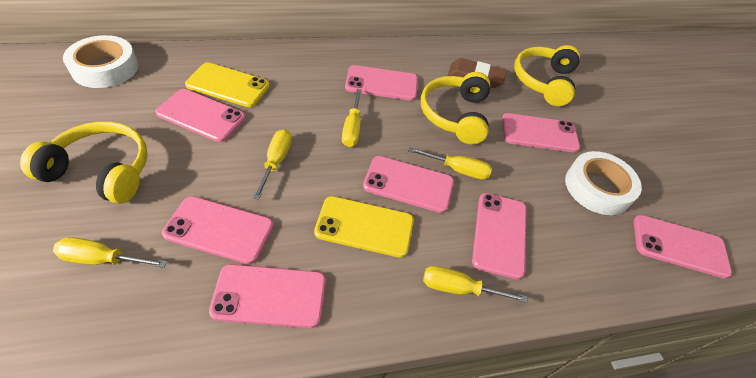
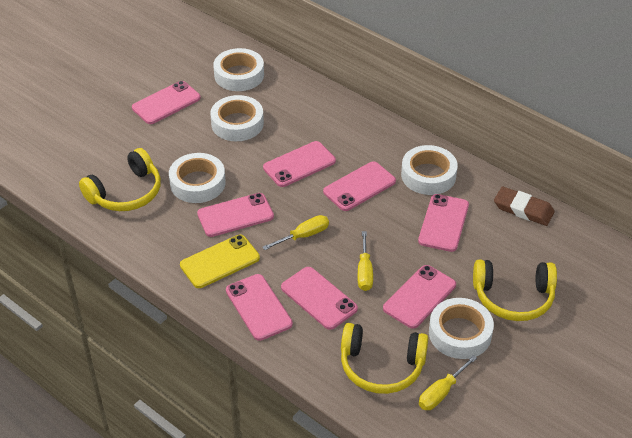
white tape: [63,35,138,88] [565,151,642,215] = 2 -> [169,153,226,203] [210,95,264,141] [213,48,264,91] [401,145,458,195] [429,298,494,359] = 5
yellow phone: [185,62,270,107] [314,196,414,258] = 2 -> [180,235,260,288] = 1
yellow screwdriver: [53,237,167,268] [253,129,292,200] [342,89,362,147] [408,147,492,180] [423,266,527,303] = 5 -> [262,215,329,250] [358,231,373,291] [419,355,477,410] = 3

